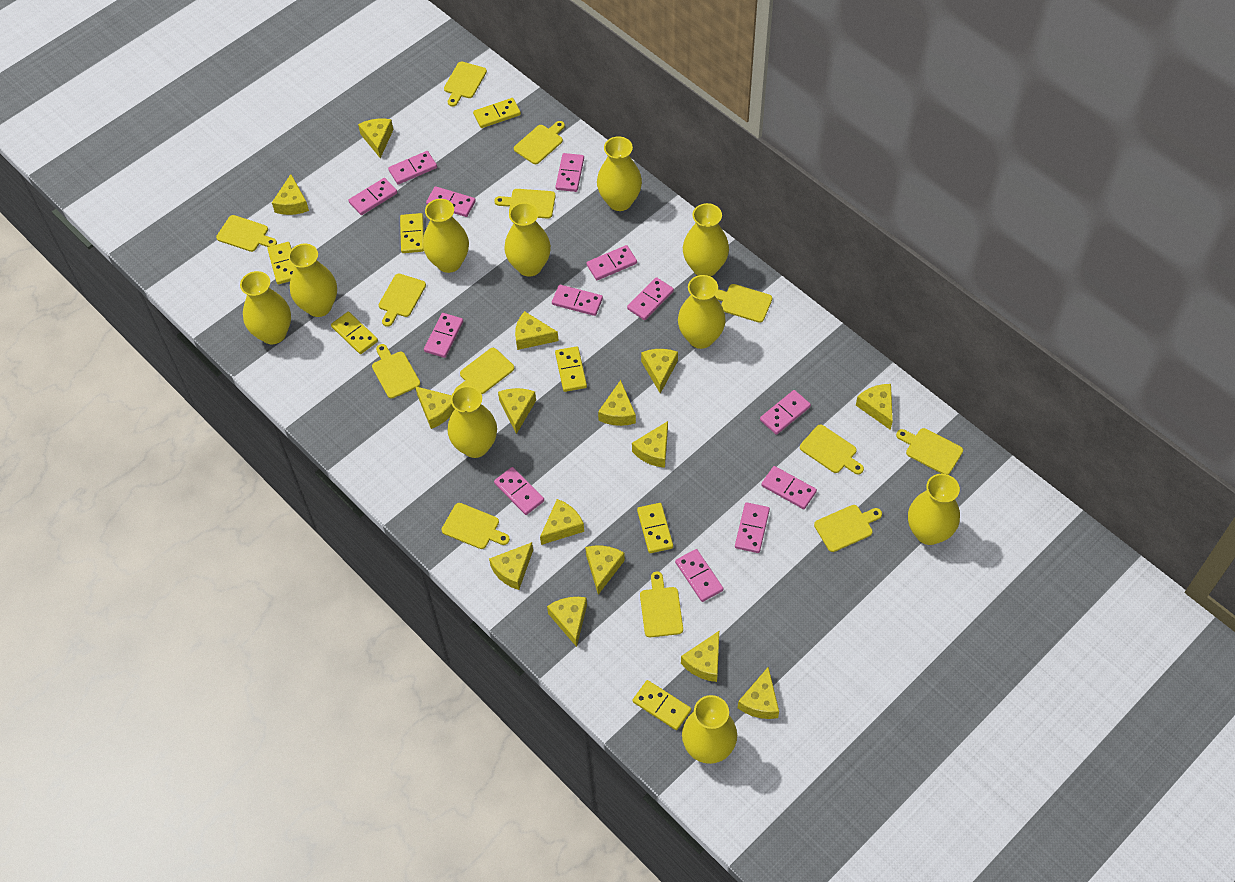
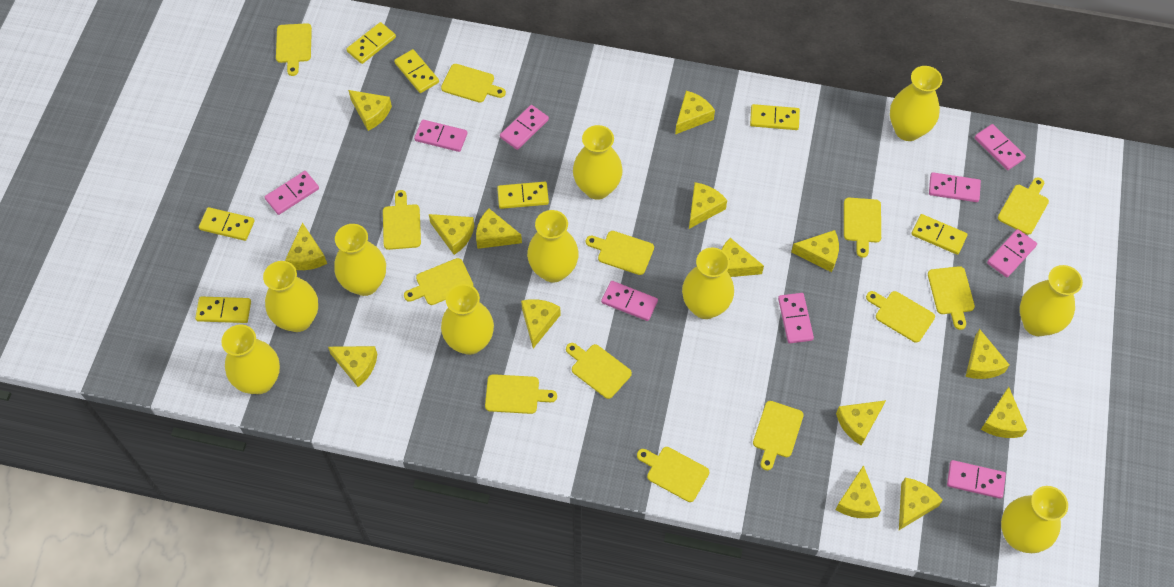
pink domino: [349,178,397,215] [388,151,437,184] [424,313,463,358] [426,186,476,217] [494,467,544,515] [552,285,603,316] [555,153,584,192] [587,245,637,280] [627,277,674,320] [675,549,723,602] [735,502,770,553] [760,390,811,435] [761,466,817,509] = 13 -> [265,171,319,215] [414,119,467,152] [500,105,549,150] [601,281,658,321] [778,293,814,343] [929,172,981,202] [947,460,1006,499] [975,124,1026,170] [987,229,1037,277] = 9

